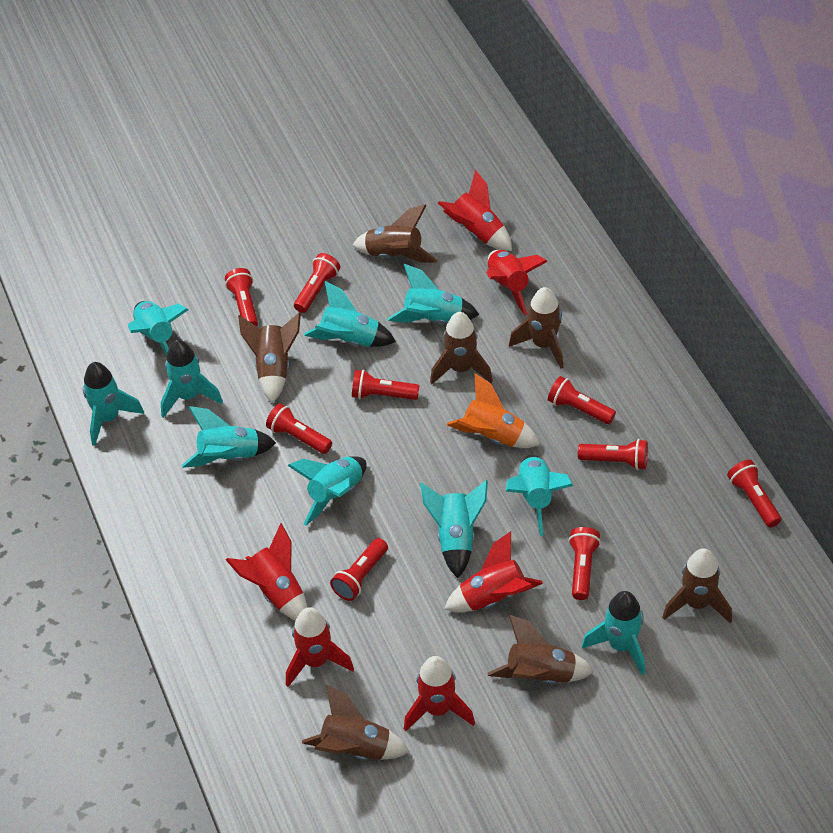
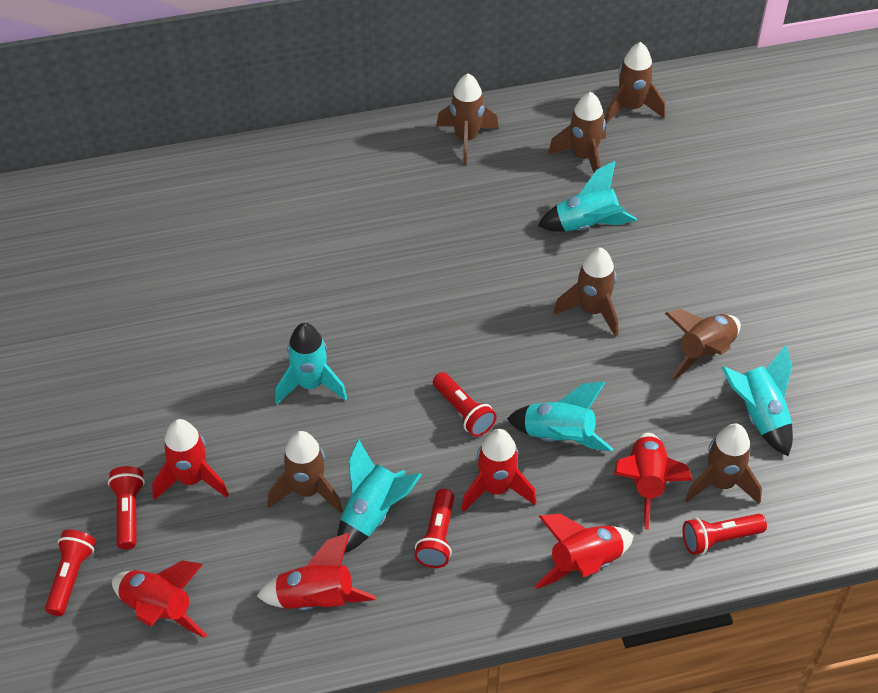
orange rocket: [447,373,540,448] = 1 -> none = 0
red flashlight: [225,268,258,326] [266,403,332,454] [294,253,340,313] [330,538,388,601] [352,370,419,400] [548,376,616,424] [568,527,601,600] [578,439,648,470] [727,460,781,527] = 9 -> [45,530,96,616] [108,466,145,549] [415,489,454,568] [433,372,497,437] [683,514,767,555] = 5
turquoise rocket: [83,362,144,446] [128,301,188,357] [161,340,223,418] [181,406,276,468] [288,456,367,526] [304,281,396,347] [387,264,479,324] [420,480,488,578] [506,455,573,536] [582,591,645,675] = 10 -> [275,323,347,404] [337,439,422,553] [507,382,613,451] [538,161,637,232] [721,345,793,456] = 5

